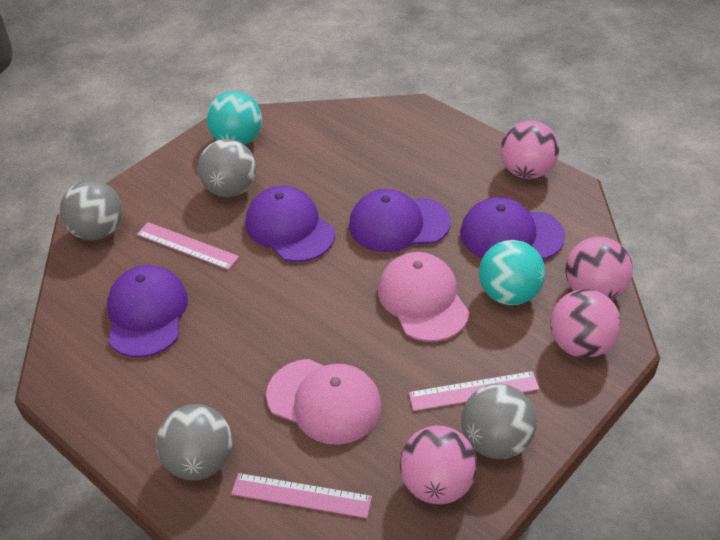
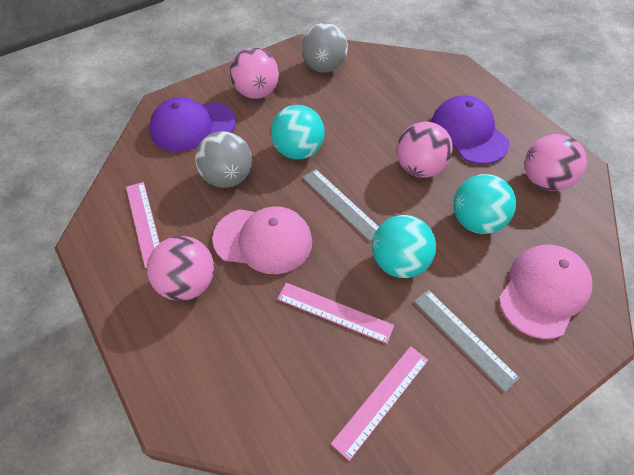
grey ball: [60,180,122,241] [156,404,232,480] [198,139,256,197] [461,384,537,459] = 4 -> [195,131,252,188] [301,23,348,73] = 2
grey ruler: none = 0 -> [302,169,379,241] [414,290,520,392] = 2
purple cap: [107,265,188,357] [246,186,335,262] [349,189,451,252] [460,197,565,259] = 4 -> [150,97,236,152] [431,95,509,164] = 2
turquoise ball: [206,91,262,145] [479,240,545,305] = 2 -> [271,105,325,160] [372,215,436,278] [453,174,516,234] = 3

